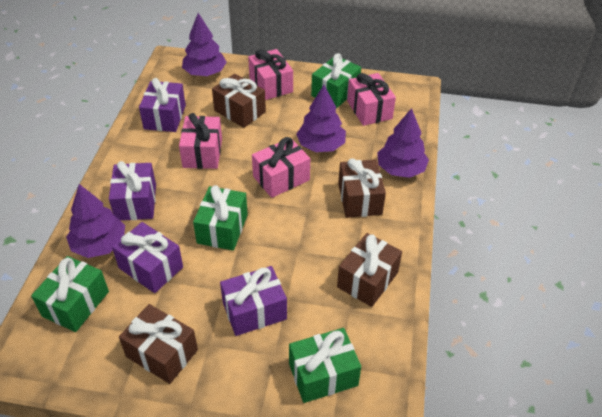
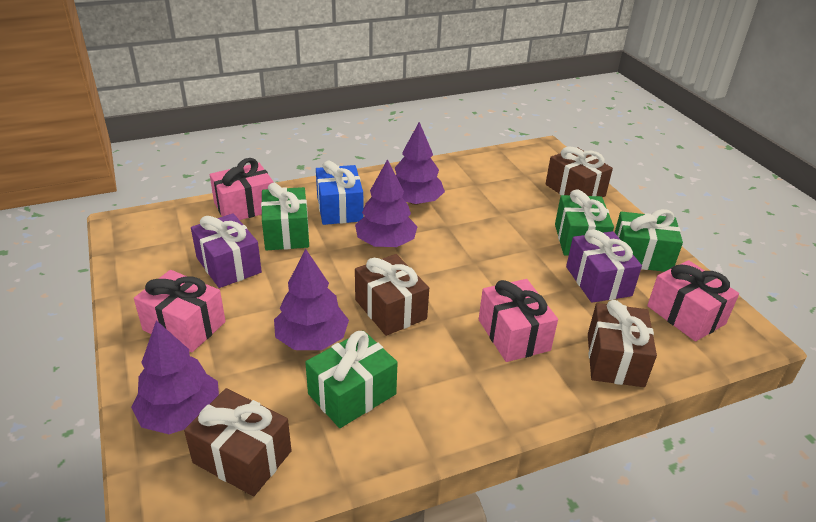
blue gift: none = 0 -> [316,161,363,225] = 1
purple gift: [109,161,156,221] [112,222,183,293] [139,78,186,132] [220,266,287,336] = 4 -> [191,213,262,288] [566,229,642,303] = 2

